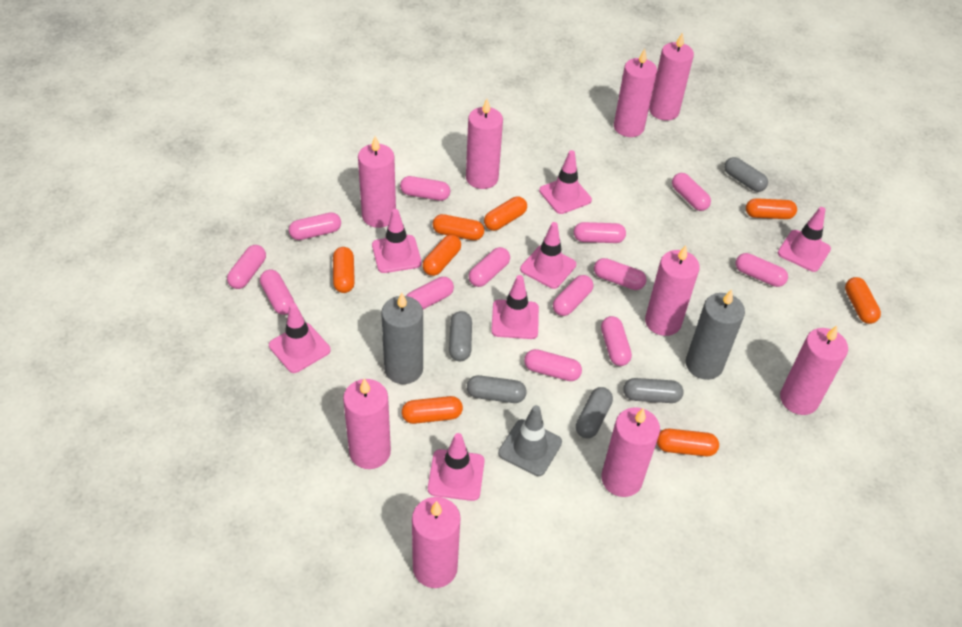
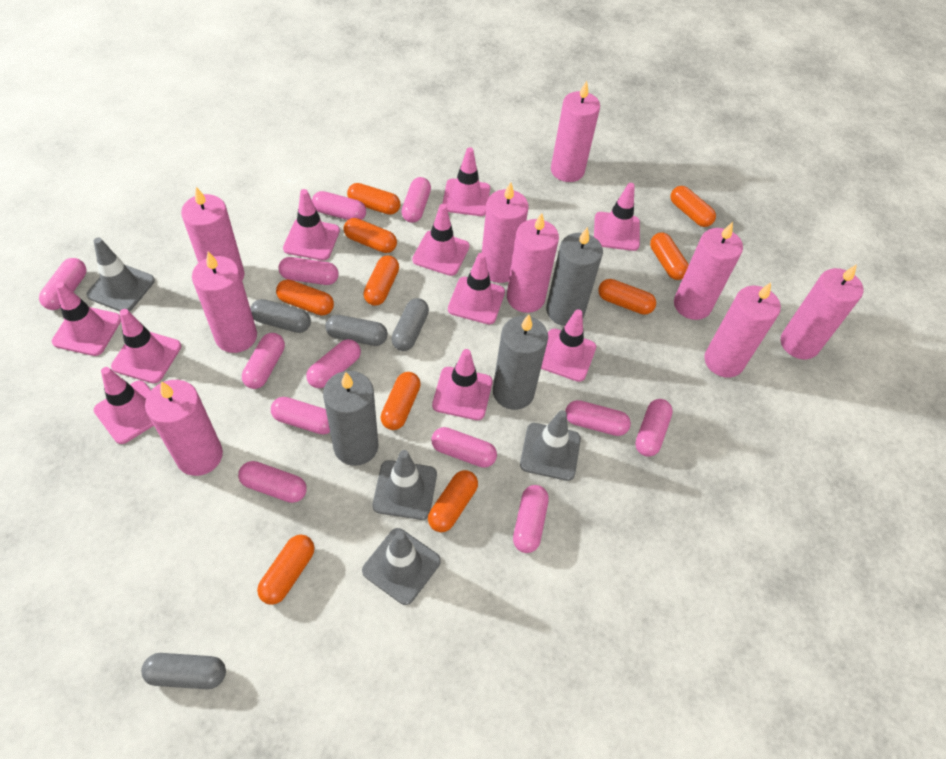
grey candle: [381,293,423,384] [686,289,745,380] = 2 -> [323,371,379,466] [493,314,548,410] [546,227,603,326] = 3
grey capsule: [449,311,472,361] [467,375,527,403] [576,387,613,438] [624,378,684,403] [724,157,768,192] = 5 -> [141,653,226,689] [250,299,311,333] [325,315,388,346] [391,298,429,351] = 4
grey traffic cone: [498,405,562,476] = 1 -> [86,238,155,311] [362,528,441,605] [373,450,437,520] [520,410,581,481] = 4
orange capsule: [333,247,355,293] [402,396,463,424] [422,235,461,276] [433,214,484,240] [484,196,527,231] [657,429,719,456] [746,198,797,219] [845,277,881,324] = 8 -> [257,535,315,605] [276,280,334,316] [344,218,397,253] [347,183,400,215] [364,255,399,306] [381,372,421,430] [428,470,478,532] [598,279,656,315] [650,233,689,280] [671,186,716,227] = 10
pink capsule: [227,245,266,289] [260,270,295,315] [289,212,341,240] [400,176,450,201] [406,277,454,309] [469,247,510,287] [524,349,582,381] [553,275,593,316] [574,222,626,243] [594,258,647,290] [601,316,632,366] [672,173,711,211] [736,253,788,287] = 13 -> [39,258,86,310] [238,461,307,503] [242,333,285,389] [271,397,330,435] [278,257,339,285] [306,339,361,388] [312,191,366,220] [402,177,431,223] [431,427,497,468] [513,485,549,553] [565,400,631,436] [635,399,673,457] = 12
pink traffic cone: [269,303,331,373] [372,209,422,273] [428,433,485,501] [491,275,539,339] [520,222,576,289] [539,150,592,214] [778,207,831,272] = 7 -> [52,282,121,356] [94,367,154,444] [111,309,181,383] [283,189,340,261] [412,204,470,276] [432,349,493,420] [442,147,490,216] [448,253,505,324] [541,310,596,382] [594,183,640,251] = 10

